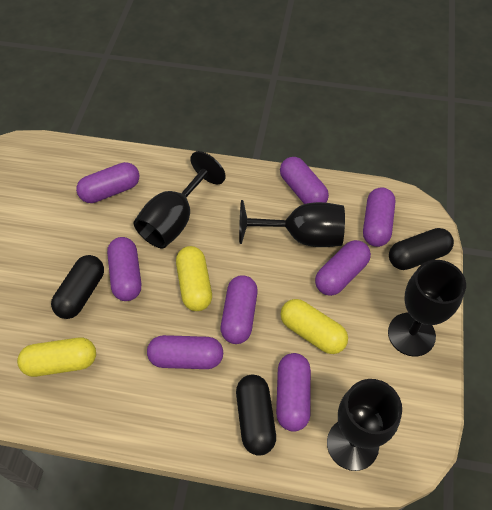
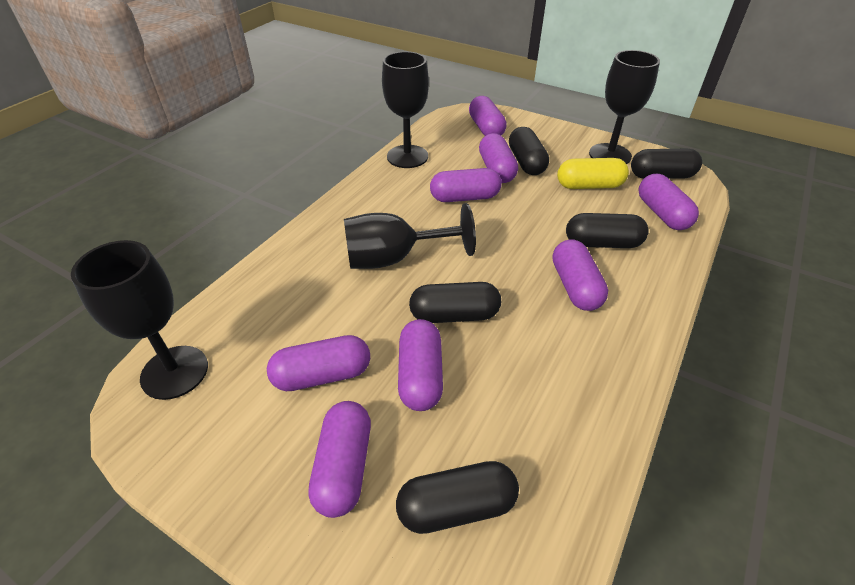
black capsule: [51,255,104,319] [236,375,276,456] [389,228,454,270] = 3 -> [396,461,519,534] [409,282,501,323] [509,127,549,175] [566,213,649,248] [631,149,702,179] = 5
yellow capsule: [17,338,96,377] [176,246,212,311] [280,299,348,354] = 3 -> [557,158,629,189] = 1

